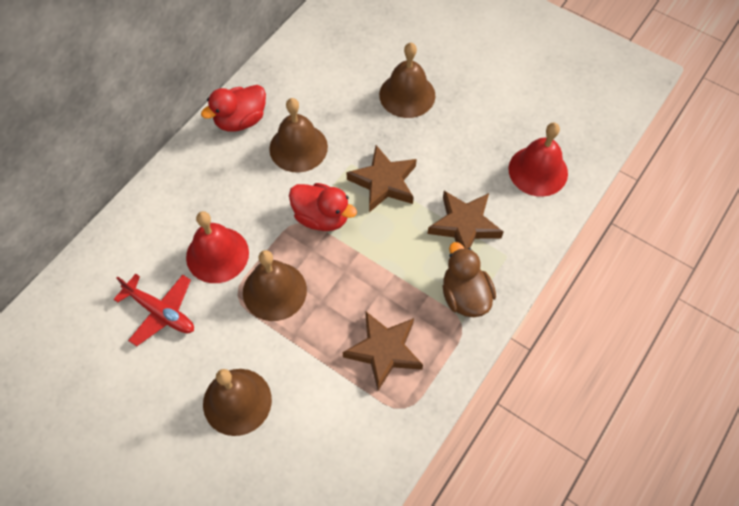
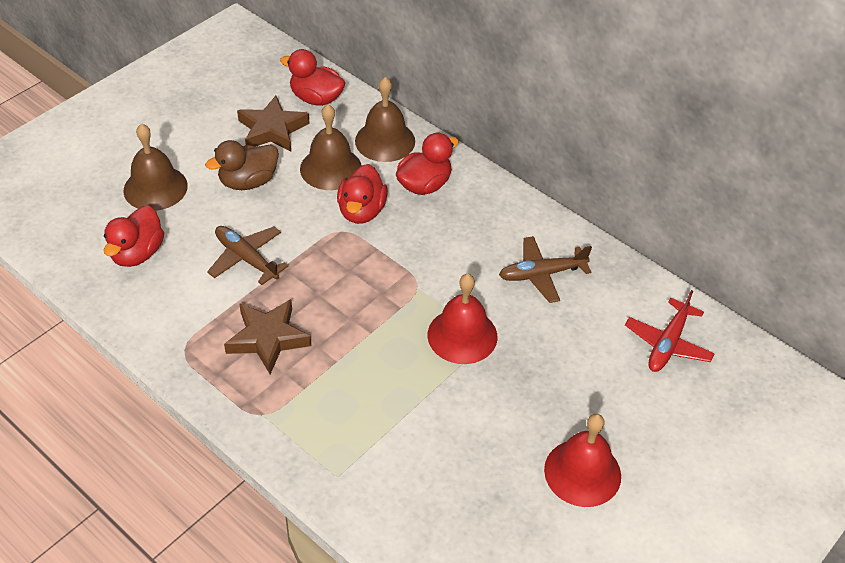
brown bell: [203,369,272,436] [243,250,307,321] [269,98,328,173] [379,43,435,118] = 4 -> [123,123,188,211] [300,104,361,190] [355,77,415,162] = 3
brown plane: none = 0 -> [207,226,289,285] [499,236,592,303] = 2
brown star: [343,312,423,391] [346,145,417,212] [428,191,503,249] = 3 -> [224,299,311,374] [237,95,310,151] = 2
red duck: [201,85,266,131] [289,183,357,231] = 2 -> [104,205,164,267] [280,49,345,106] [337,164,388,224] [396,133,459,195] = 4

